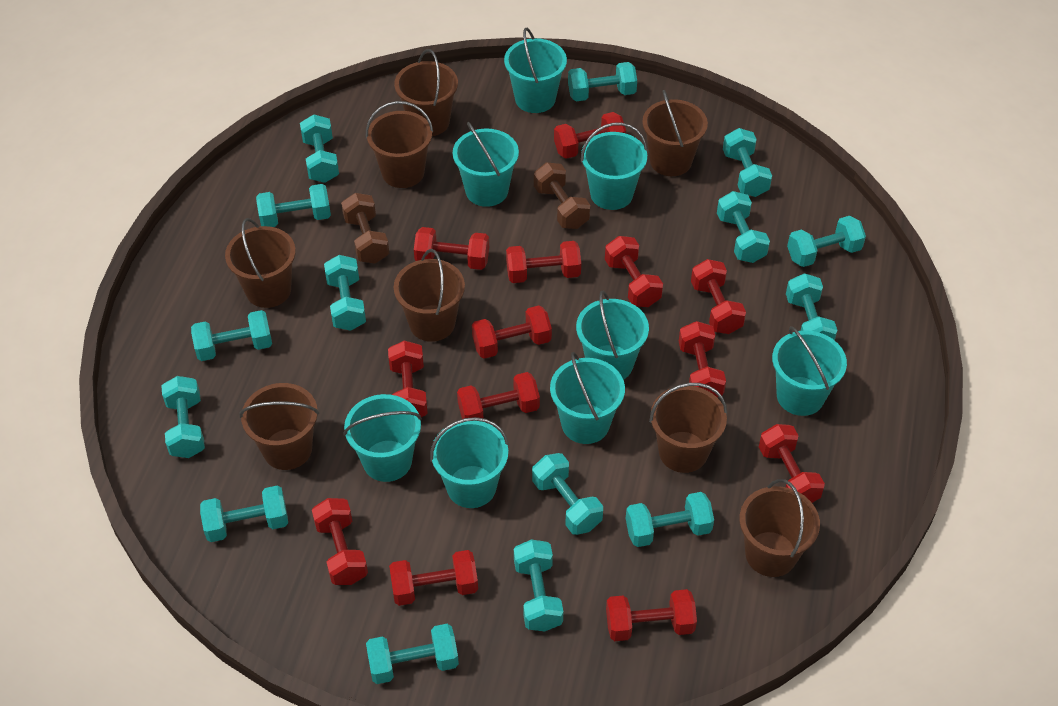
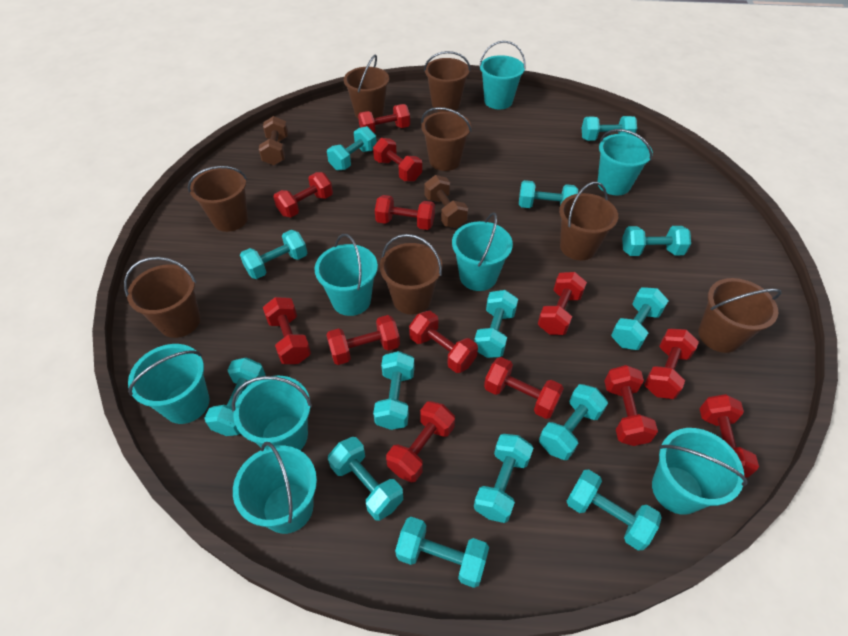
turquoise dumbbell: [162,376,205,458] [191,310,272,361] [200,486,288,542] [256,184,331,227] [300,114,339,183] [324,255,366,331] [366,624,459,684] [514,539,563,632] [532,453,603,535] [568,62,637,101] [626,492,714,547] [717,191,770,263] [723,128,772,197] [786,273,837,340] [787,216,866,267] = 15 -> [204,357,266,436] [240,230,307,279] [327,126,377,170] [328,437,403,521] [373,351,414,430] [395,517,489,588] [474,290,518,358] [474,434,533,523] [519,180,578,208] [539,384,608,460] [567,469,662,551] [582,116,637,141] [611,287,669,350] [622,226,691,256] = 14

